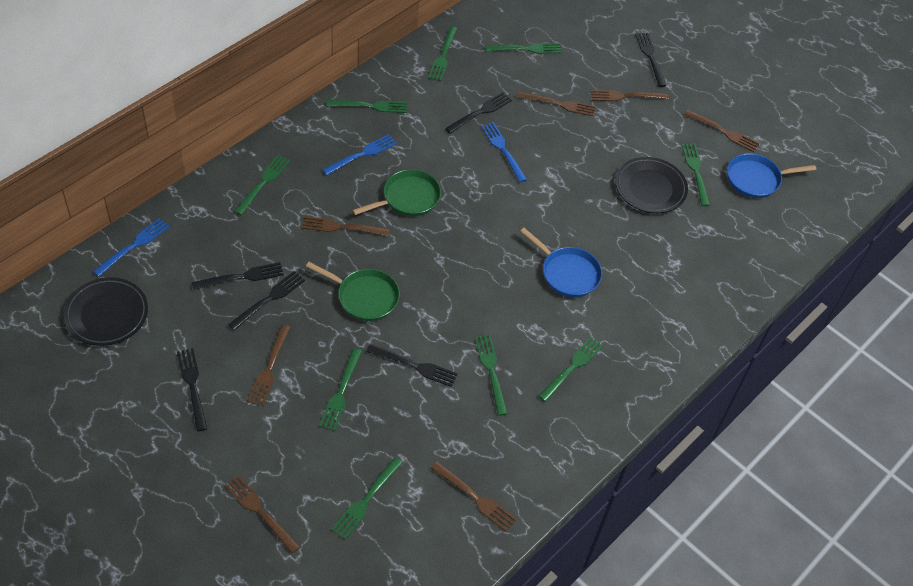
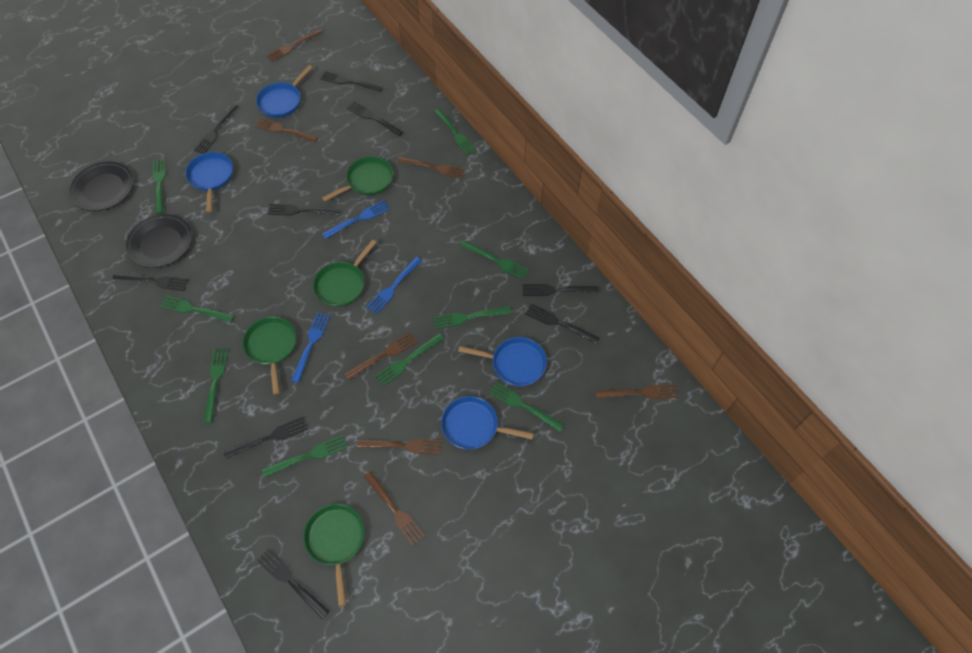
black fork: [177,348,208,431] [192,262,284,290] [228,271,305,331] [366,344,458,387] [445,92,512,134] [635,33,666,87] = 6 -> [113,272,188,291] [194,104,238,154] [223,417,308,459] [257,548,330,619] [268,204,340,216] [320,71,383,92] [347,101,403,136] [523,284,599,296] [525,304,600,344] = 9
blue pan: [520,228,602,297] [727,153,816,198] = 2 -> [185,152,233,212] [256,65,313,118] [441,396,534,449] [458,337,547,387] = 4
green pan: [306,262,400,321] [352,169,441,216] = 2 -> [242,317,296,395] [303,504,365,606] [313,240,377,307] [322,156,393,202] = 4

